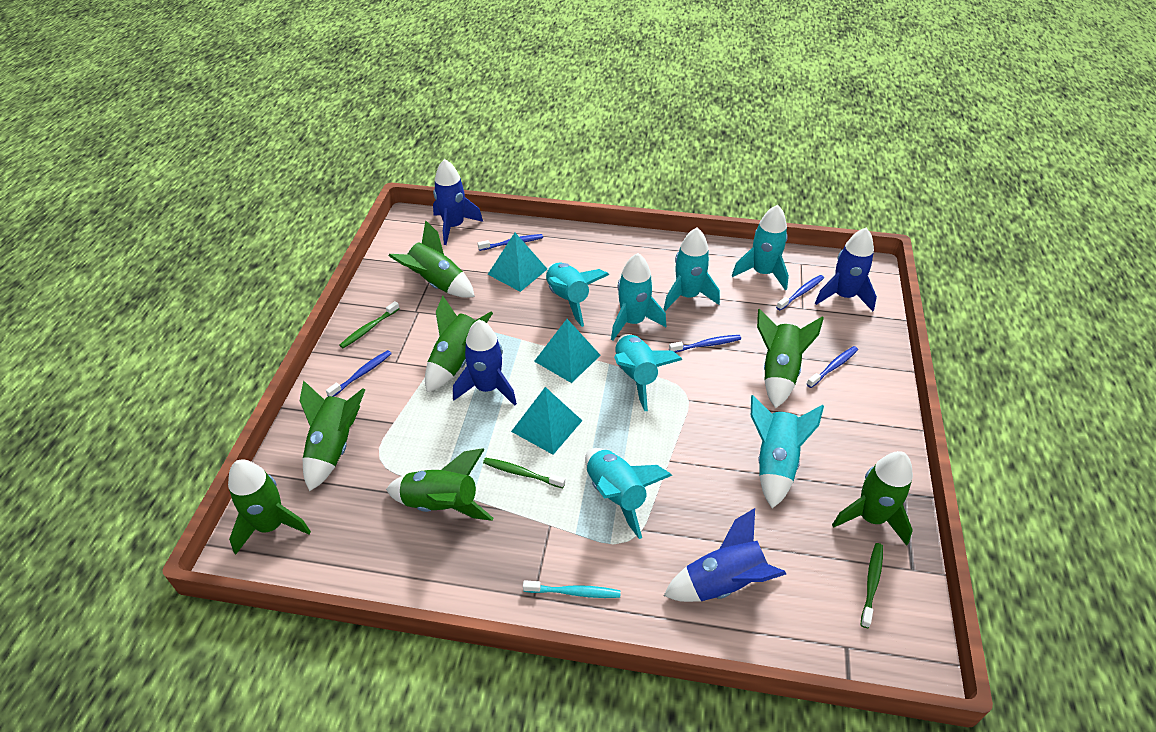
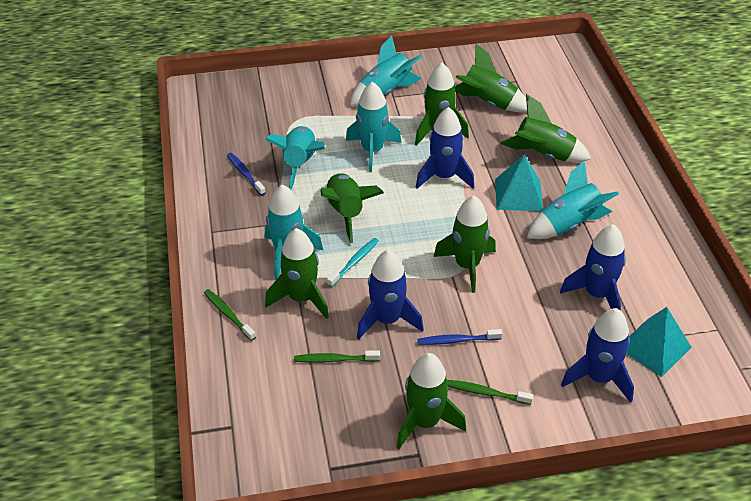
blue toothbrush: [326,350,392,397] [478,234,543,251] [669,335,741,353] [776,275,824,311] [807,346,858,388] = 5 -> [227,153,266,195] [418,329,502,345] = 2
turquoise pyramid: [487,233,547,292] [511,387,582,455] [534,319,601,383] = 3 -> [495,154,543,211] [626,307,692,377] = 2
turquoise rocket: [546,263,609,327] [585,448,672,539] [611,253,666,341] [614,334,682,411] [663,227,720,311] [732,205,789,290] [751,395,824,508] = 7 -> [265,126,325,190] [265,185,323,280] [346,81,402,172] [350,35,422,106] [527,160,619,239] = 5

